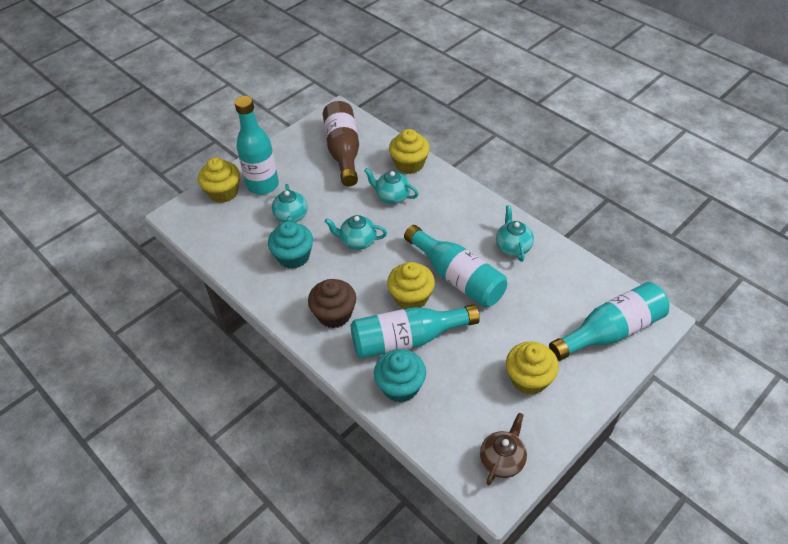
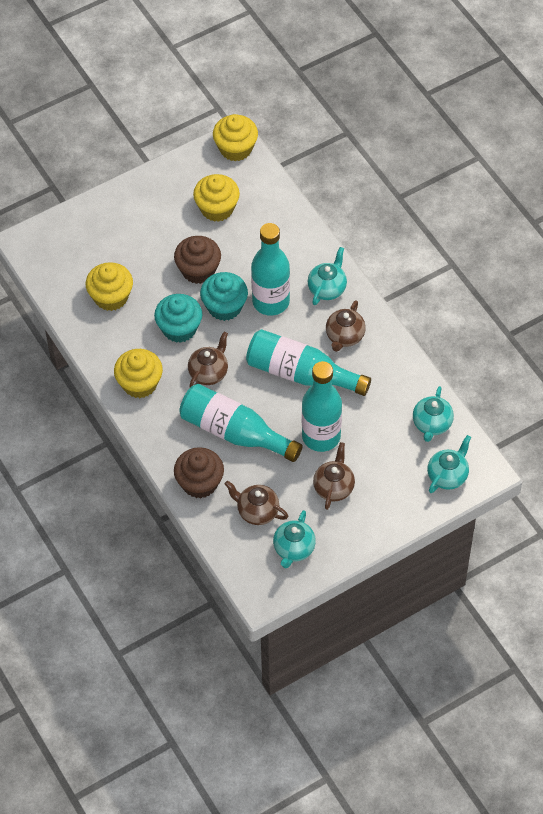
brown bottle: [323,101,359,187] = 1 -> none = 0
brown cupcake: [308,279,356,328] = 1 -> [174,236,221,284] [174,447,224,498] = 2
brown teapot: [480,413,527,485] = 1 -> [188,332,228,387] [225,481,288,525] [313,442,355,510] [326,300,366,352] = 4

